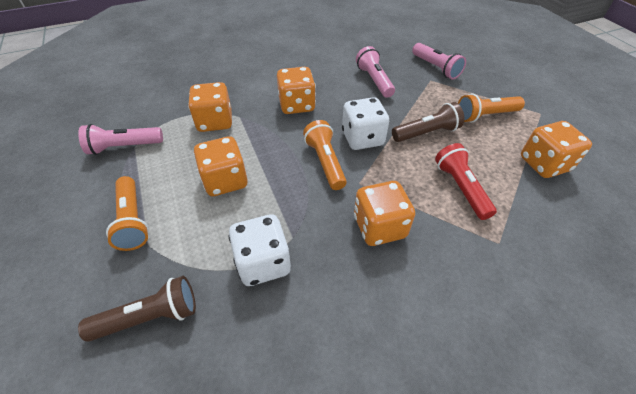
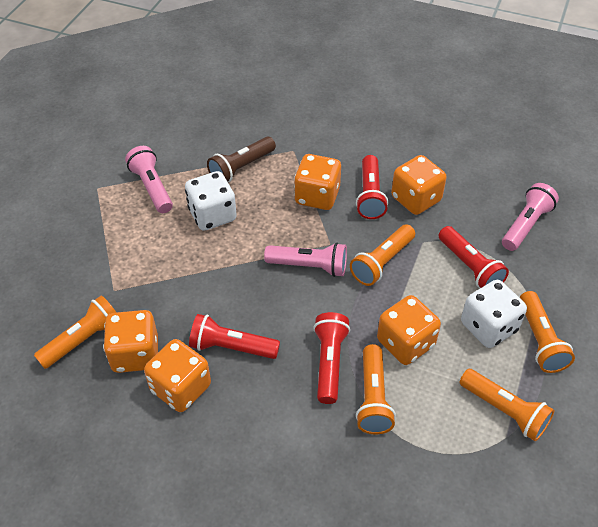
brown flashlight: [78,276,196,342] [392,102,464,142] = 2 -> [207,136,276,182] = 1
orange flashlight: [106,176,149,251] [303,120,347,190] [458,94,525,123] = 3 -> [34,296,117,369] [350,224,415,286] [356,344,396,434] [460,369,555,441] [520,291,575,373] = 5
red flashlight: [435,143,497,220] = 1 -> [189,314,280,359] [313,312,350,404] [356,155,388,219] [439,226,509,288] = 4

